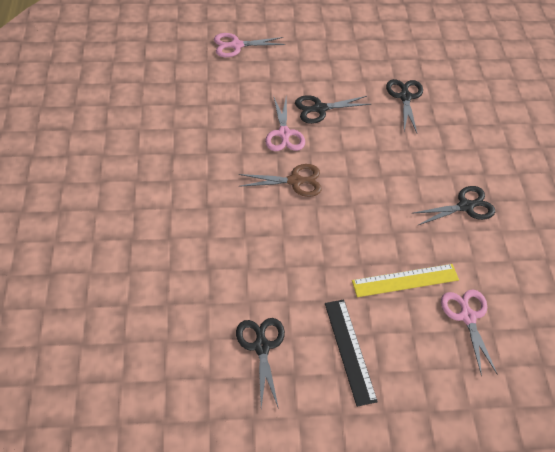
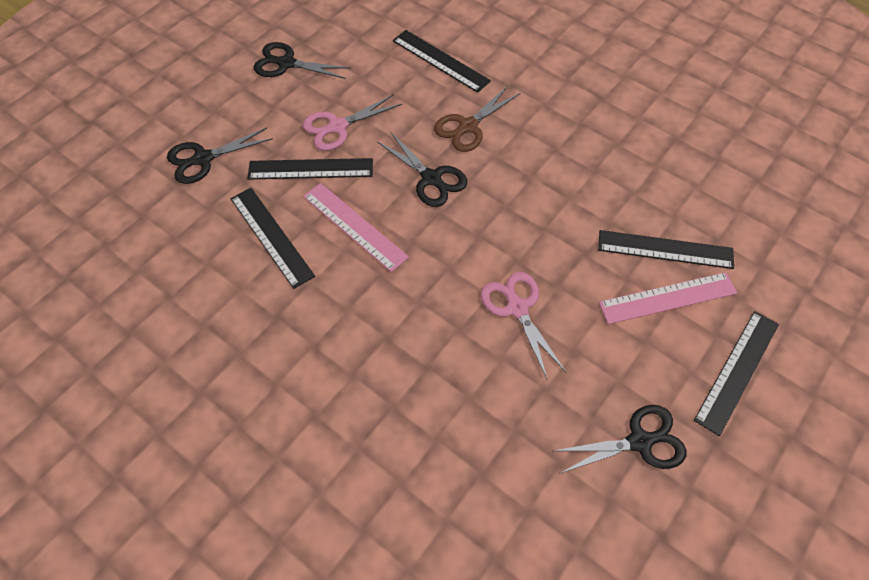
black ruler: [325,300,378,407] = 1 -> [231,188,315,289] [247,158,373,180] [393,30,491,93] [598,230,734,269] [694,311,779,436] = 5
pink ruler: none = 0 -> [303,183,409,272] [599,272,737,324] = 2
pink scissors: [214,33,285,57] [265,96,305,151] [441,289,497,376] = 3 -> [303,94,402,151] [481,272,566,380] = 2
yellow ruler: [352,264,459,297] = 1 -> none = 0

